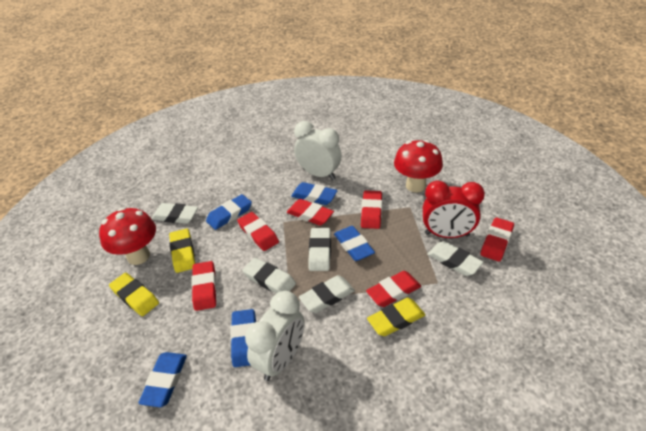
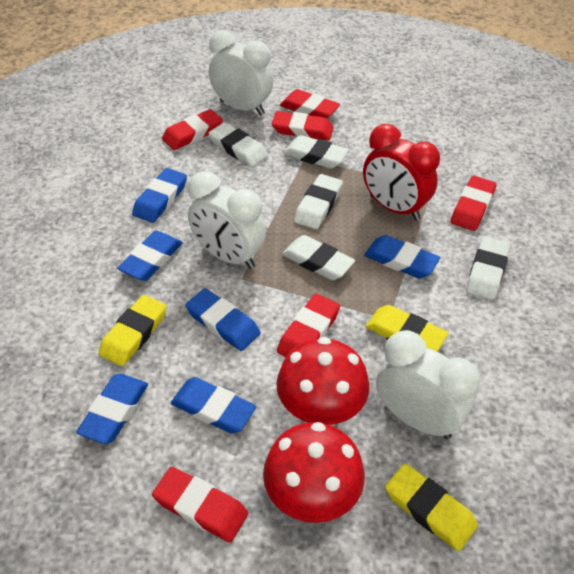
blue eraser: [138,352,187,407] [206,194,252,230] [230,309,256,367] [291,182,338,205] [334,226,375,261] = 5 -> [76,374,148,444] [117,231,183,281] [132,168,187,223] [171,377,256,434] [185,288,261,351] [364,235,440,279] = 6
white clock: [245,291,305,381] [294,121,342,180] = 2 -> [188,171,266,269] [209,30,273,116] [376,330,480,439] = 3

